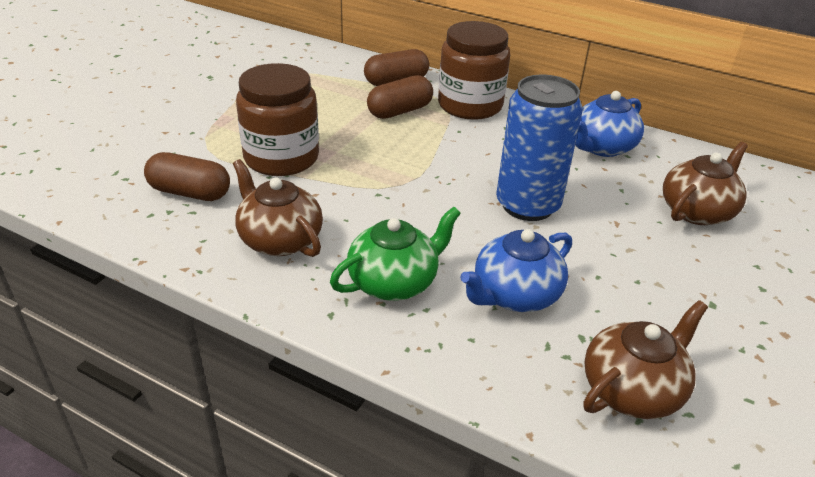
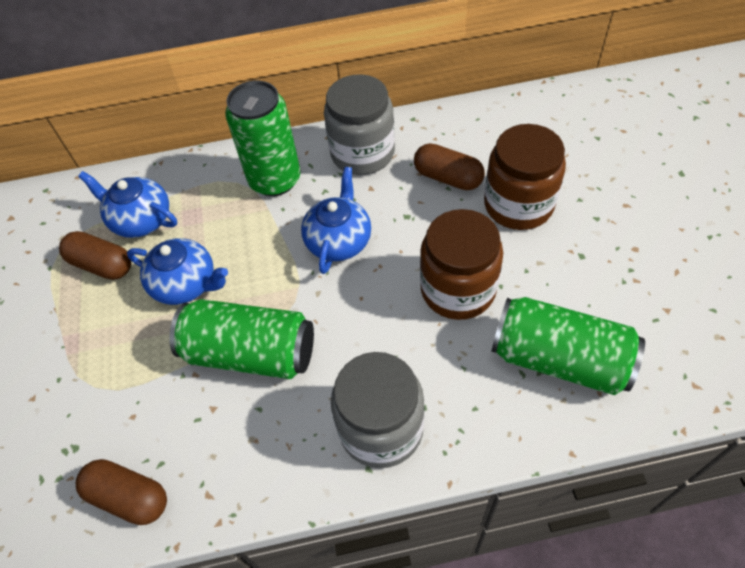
blue can: [496,75,583,221] = 1 -> none = 0
blue teapot: [460,229,572,312] [575,91,644,157] = 2 -> [78,171,177,238] [127,238,228,305] [301,167,371,274] = 3
brown teapot: [233,159,323,257] [584,300,708,419] [663,142,748,225] = 3 -> none = 0
green can: none = 0 -> [169,299,314,379] [225,80,301,196] [491,297,645,395] = 3
green teapot: [330,207,461,301] = 1 -> none = 0
grey jar: none = 0 -> [324,74,395,175] [331,352,425,468] = 2

